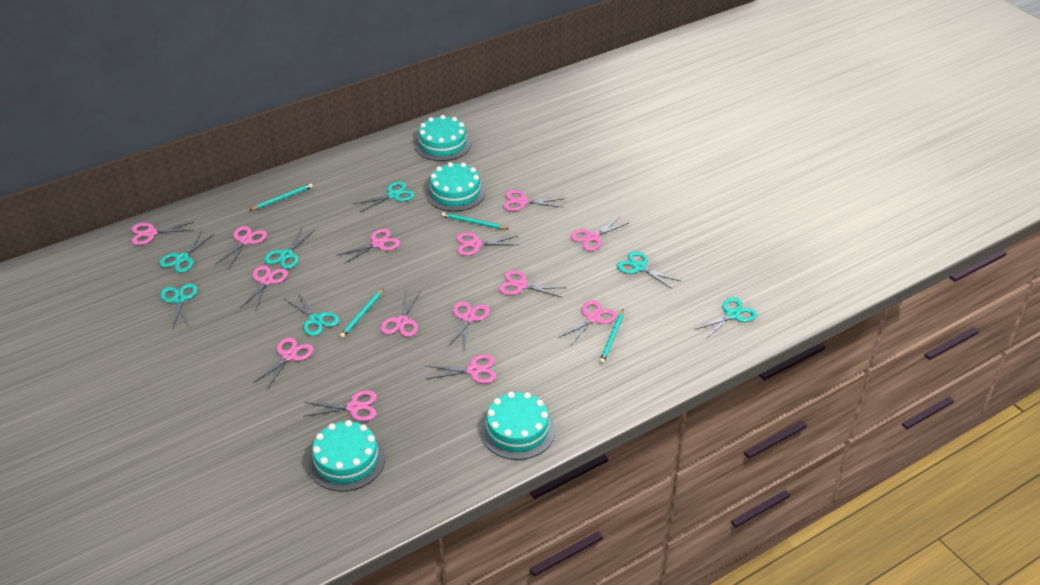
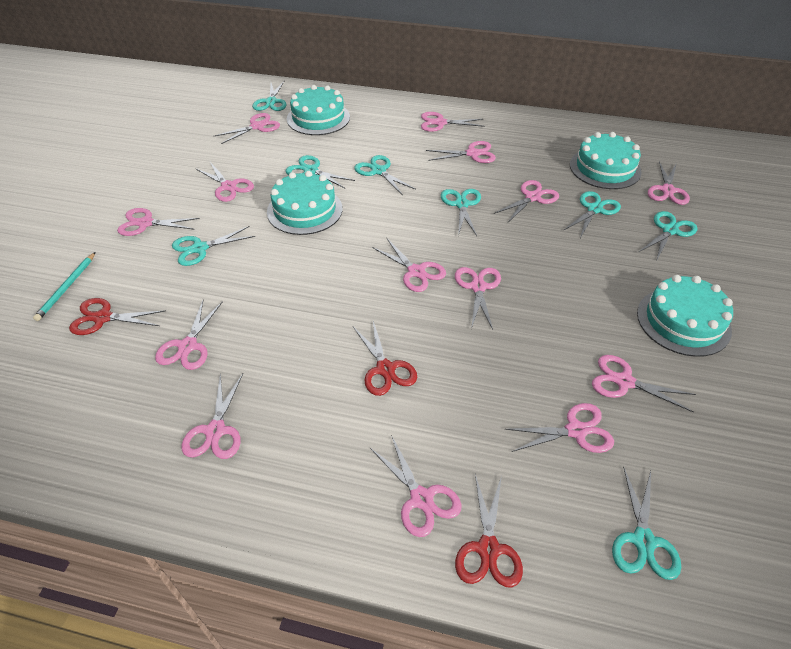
red scissors: none = 0 -> [69,298,166,335] [353,321,417,396] [455,474,523,588] = 3
turquoise pencil: [250,183,313,210] [340,288,384,338] [442,212,509,229] [599,309,624,364] = 4 -> [33,252,95,321] = 1
turquoise scissors: [159,231,214,273] [160,283,197,330] [264,228,315,269] [284,292,339,336] [354,181,415,212] [617,251,680,289] [694,297,757,339] = 7 -> [172,226,255,266] [252,80,287,111] [286,155,355,189] [354,155,416,194] [441,189,481,236] [563,191,621,238] [612,466,681,580] [639,211,697,260] = 8

